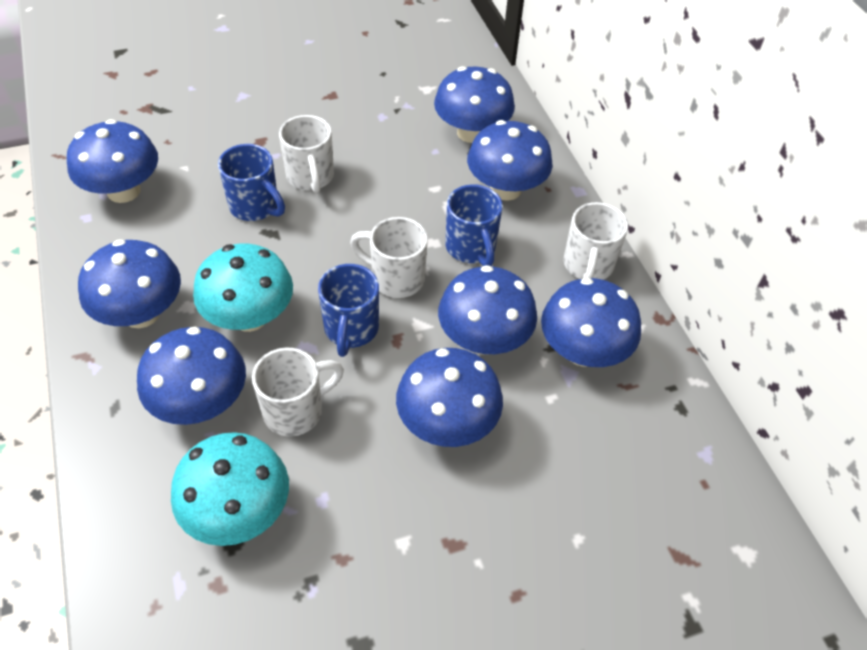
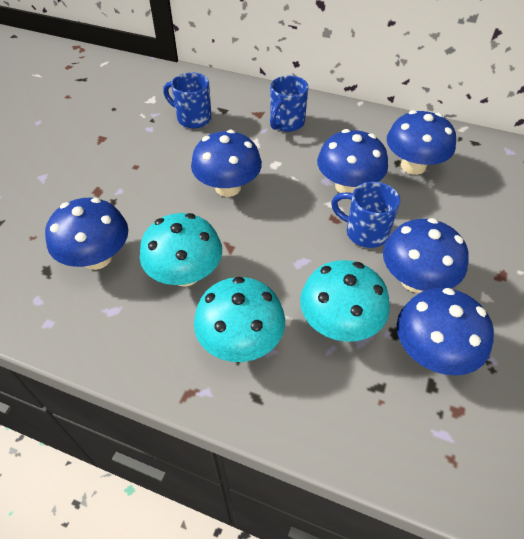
blue mushroom: [67,119,158,203] [78,239,181,328] [137,327,246,425] [396,348,503,447] [434,66,515,143] [438,265,537,355] [467,120,553,201] [541,278,641,367] = 8 -> [45,198,128,270] [191,130,262,197] [317,129,388,193] [383,218,469,293] [387,110,456,175] [397,288,494,376] = 6
turquoise mushroom: [171,432,289,546] [193,243,293,332] = 2 -> [140,213,222,287] [194,277,285,362] [300,260,389,342] = 3
white mug: [252,348,344,437] [279,115,334,193] [350,217,428,298] [564,202,628,280] = 4 -> none = 0

